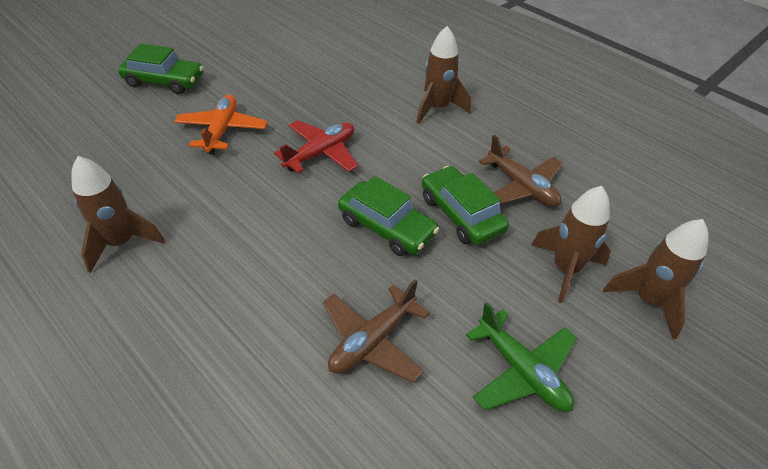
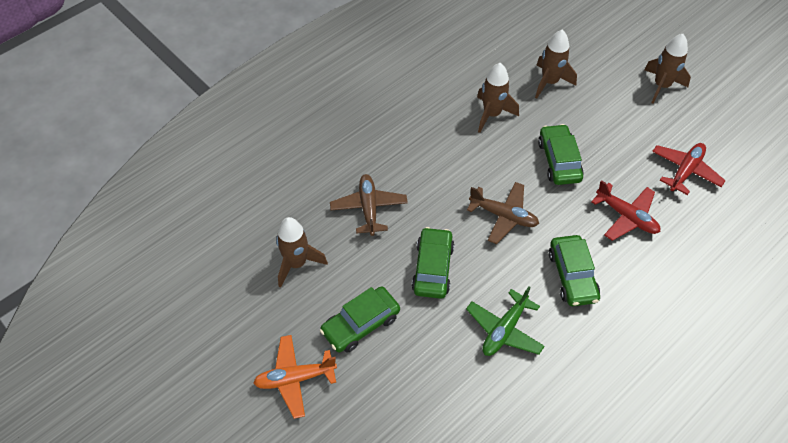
green car: [118,43,204,94] [338,176,439,256] [422,166,509,245] = 3 -> [320,286,400,353] [412,227,454,299] [538,124,584,185] [549,235,600,306] = 4
red plane: [274,120,358,173] = 1 -> [591,180,660,241] [652,143,726,195] = 2

